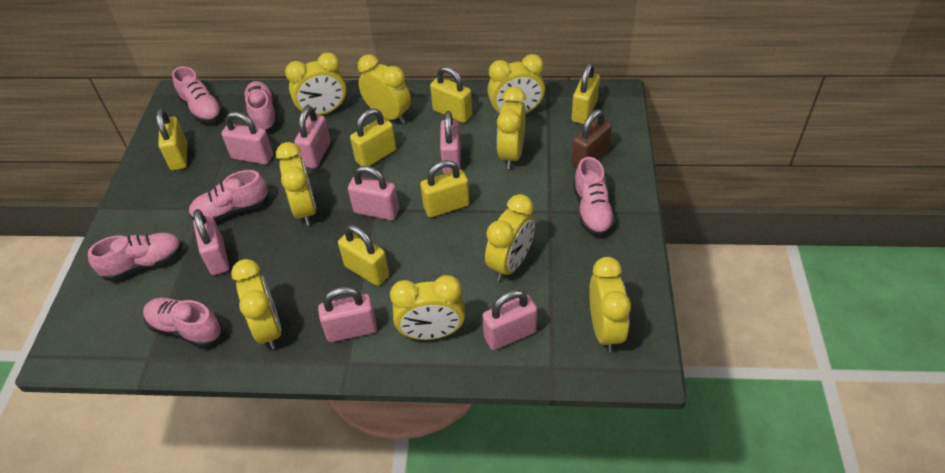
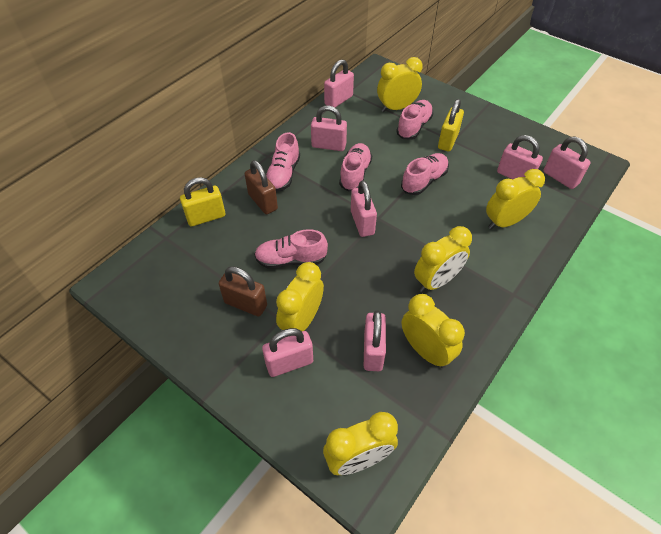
brown padlock: [571,109,612,168] = 1 -> [219,266,267,317] [245,160,278,214] = 2
pink shoe: [88,233,183,281] [143,298,222,348] [172,66,223,123] [189,170,269,221] [243,81,278,132] [573,157,616,236] = 6 -> [254,229,328,269] [266,132,300,192] [339,143,372,192] [396,100,433,139] [401,153,449,195] = 5
yellow clock: [231,259,282,350] [276,142,316,226] [285,52,346,115] [358,54,411,124] [390,275,465,340] [485,194,535,281] [487,54,545,118] [497,87,526,169] [589,257,631,352] = 9 -> [276,262,324,331] [323,412,398,475] [377,57,423,112] [401,294,465,368] [414,226,472,292] [486,169,545,229] = 6
yellow padlock: [156,109,187,170] [338,225,389,286] [350,109,396,166] [420,160,470,218] [430,66,472,123] [572,62,600,124] = 6 -> [180,177,225,226] [438,99,464,151] = 2

